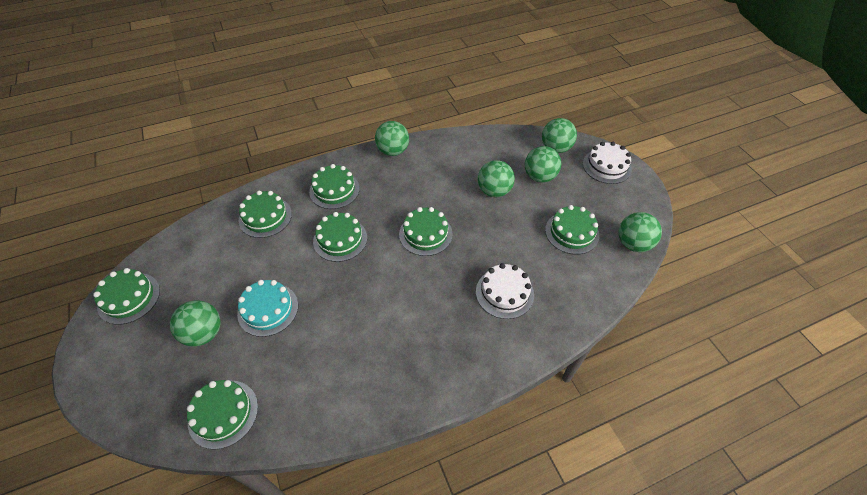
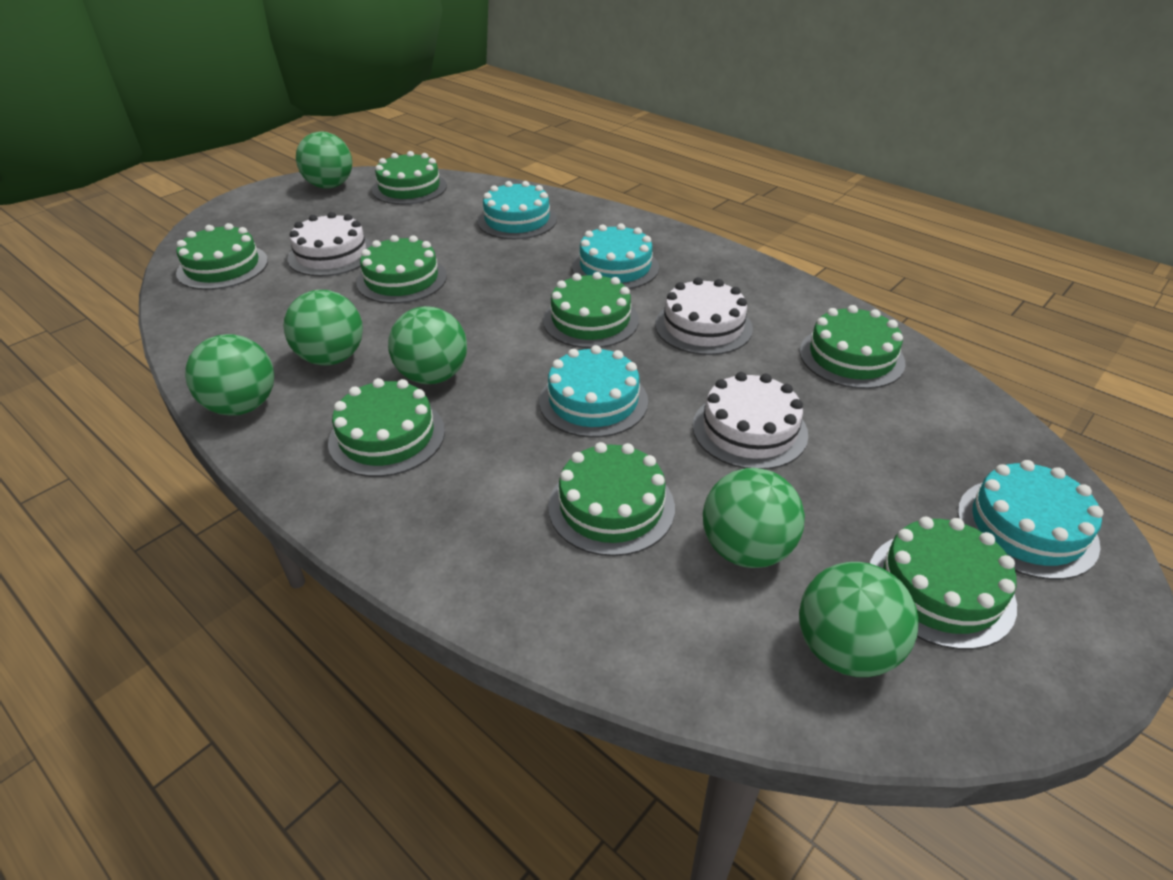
green cake: [93,268,160,325] [187,380,258,450] [239,191,292,238] [309,164,360,209] [313,212,367,262] [399,207,453,256] [545,205,599,254] = 7 -> [176,223,268,290] [328,378,445,477] [357,235,447,304] [372,151,447,205] [543,272,639,348] [548,442,675,556] [800,305,906,389] [870,517,1017,650] = 8
turquoise cake: [237,280,298,337] = 1 -> [478,181,557,239] [539,345,648,438] [572,223,659,289] [958,460,1103,580] = 4
white cake: [476,263,534,319] [583,142,632,184] = 2 -> [287,212,372,276] [655,277,753,355] [693,372,808,470] = 3

